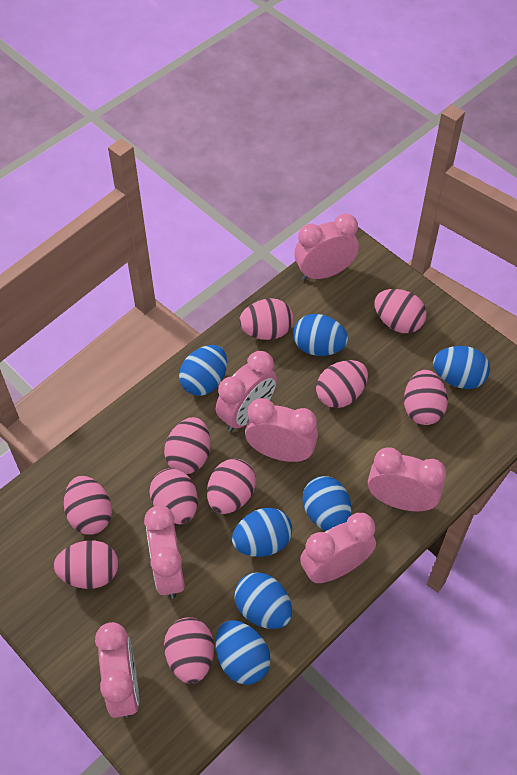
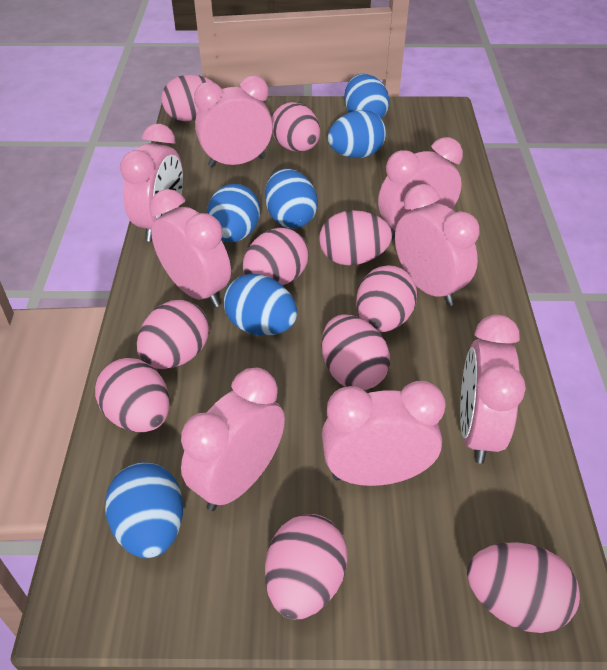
blue egg: [179,345,227,396] [216,620,270,685] [232,508,292,557] [235,572,292,629] [293,314,348,356] [303,476,351,531] [433,346,490,389] = 7 -> [105,462,183,558] [207,184,260,242] [223,274,297,335] [265,168,318,228] [328,110,386,158] [344,74,389,119] = 6
pink clock: [95,622,139,718] [144,506,185,599] [216,351,277,432] [245,398,318,462] [294,213,359,280] [300,513,376,583] [368,447,446,511] = 7 -> [120,124,183,242] [150,189,231,308] [181,368,285,511] [194,75,273,168] [322,381,446,486] [378,137,463,241] [395,184,479,306] [460,315,526,464] = 8

